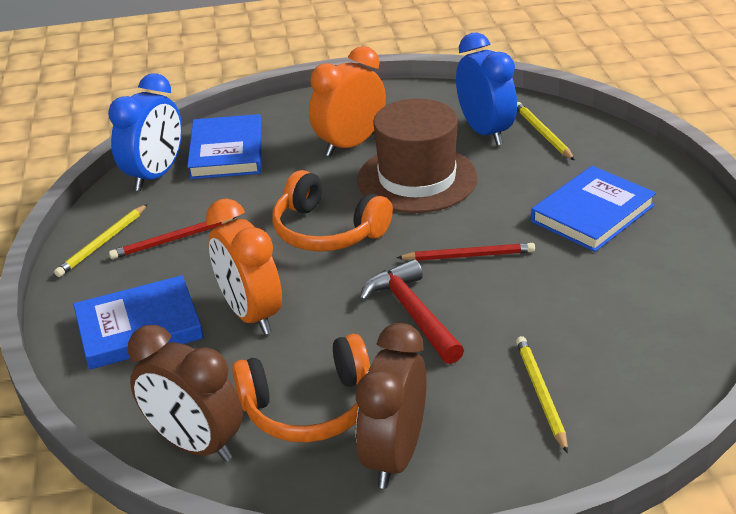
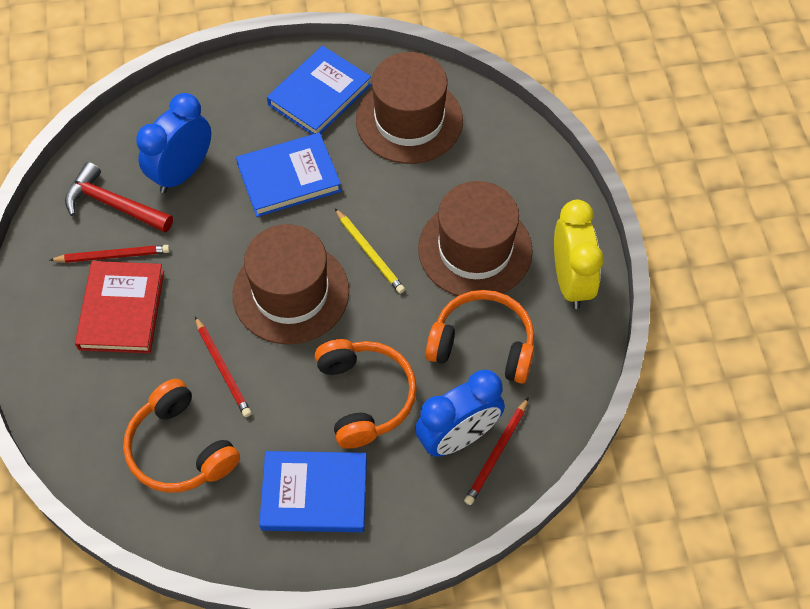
brown clock: [128,325,243,462] [356,323,427,489] = 2 -> none = 0
brown hat: [357,99,478,213] = 1 -> [233,224,349,344] [356,52,463,164] [418,181,533,296] = 3
orange clock: [206,198,282,335] [309,46,386,157] = 2 -> none = 0
orange headphones: [232,334,370,443] [272,170,393,252] = 2 -> [123,379,240,493] [315,339,417,449] [425,290,534,384] = 3
red book: none = 0 -> [75,261,164,353] = 1
red pencil: [109,216,237,259] [396,243,535,261] = 2 -> [50,245,170,263] [195,316,252,417] [464,397,529,505] = 3
yellow clock: none = 0 -> [554,200,604,309] = 1
yellow pencil: [54,204,148,277] [516,336,568,453] [517,102,575,160] = 3 -> [335,209,405,294] = 1

